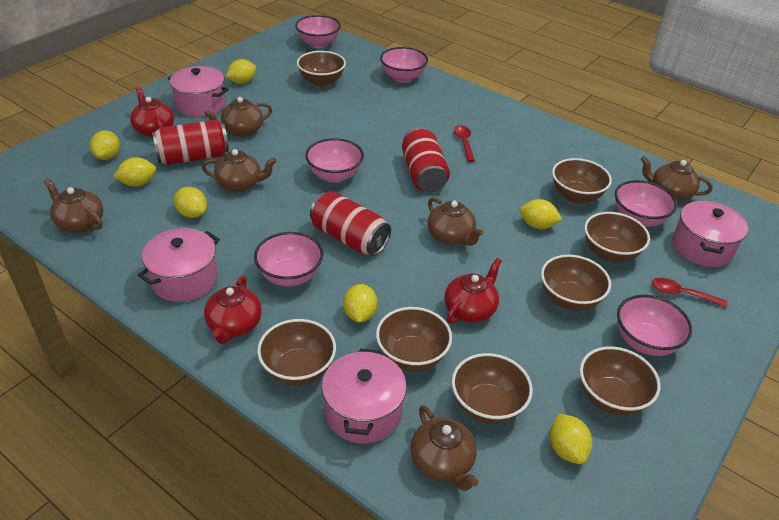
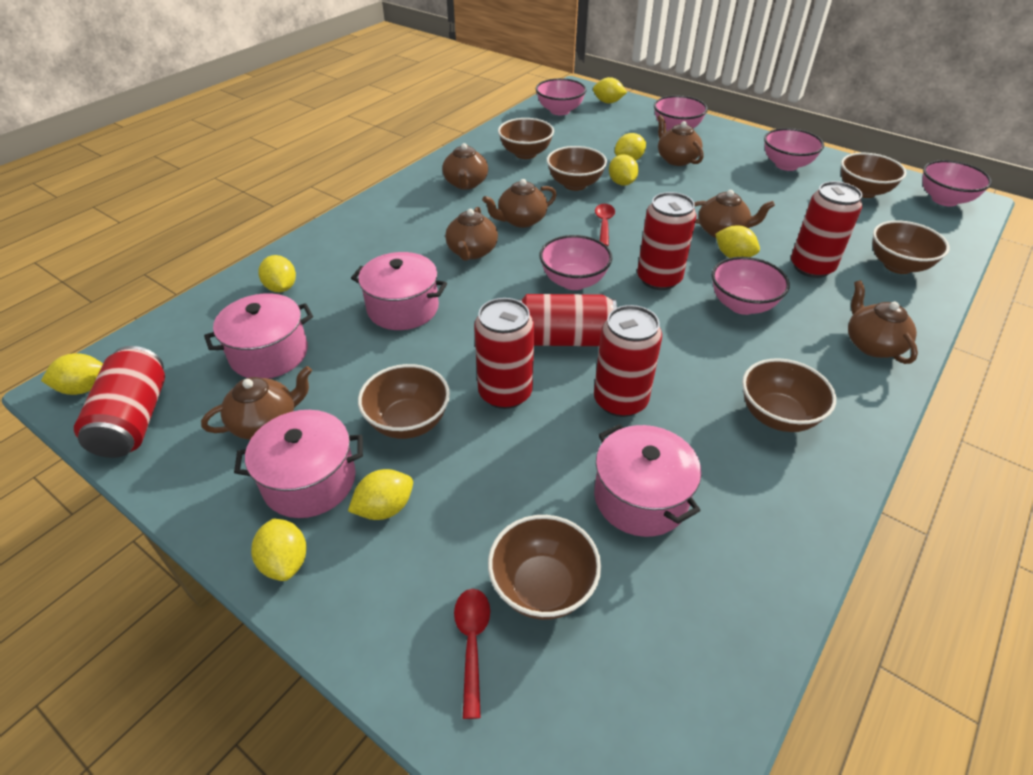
brown bowl: [257,319,336,386] [297,51,346,87] [376,307,452,371] [452,353,533,424] [541,255,611,311] [552,158,612,203] [580,346,661,416] [584,212,650,262] = 8 -> [358,364,450,439] [488,515,601,620] [498,118,554,159] [547,146,607,191] [742,358,836,432] [841,153,907,198] [873,220,950,274] = 7
brown teapot: [44,178,103,232] [202,149,277,192] [205,97,272,137] [410,405,478,491] [427,197,484,246] [641,156,713,201] = 6 -> [201,366,312,440] [442,143,488,190] [445,207,498,261] [482,179,557,228] [657,115,704,166] [694,190,775,238] [848,280,918,364] = 7
red can: [152,120,229,165] [310,191,391,256] [402,127,450,192] = 3 -> [74,346,165,458] [474,298,534,409] [518,294,617,346] [594,305,662,417] [637,192,697,290] [791,181,862,278] = 6
red teapot: [130,87,174,137] [204,276,262,344] [444,258,501,324] = 3 -> none = 0
yellow lemon: [90,130,120,160] [113,157,156,187] [174,187,207,218] [226,59,256,84] [343,284,378,322] [520,199,562,229] [550,414,592,464] = 7 -> [41,353,103,395] [251,518,306,581] [258,255,296,292] [348,469,413,520] [593,77,627,103] [609,154,639,186] [615,133,646,161] [715,226,760,258] = 8

